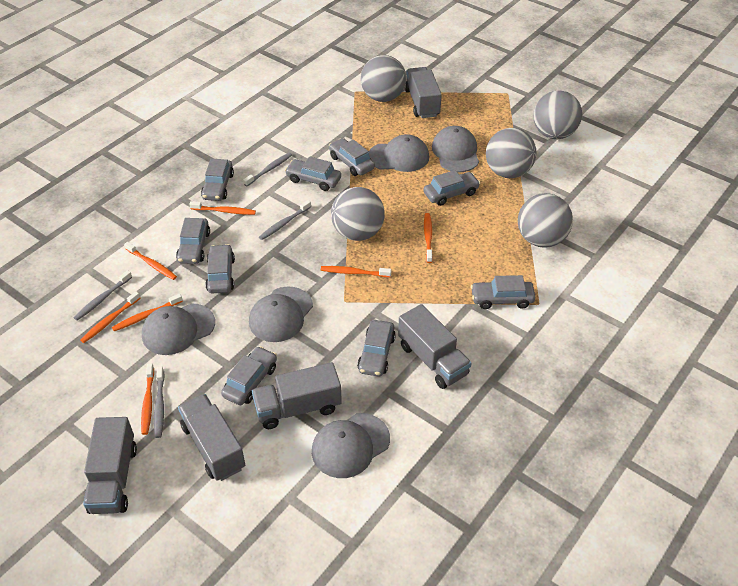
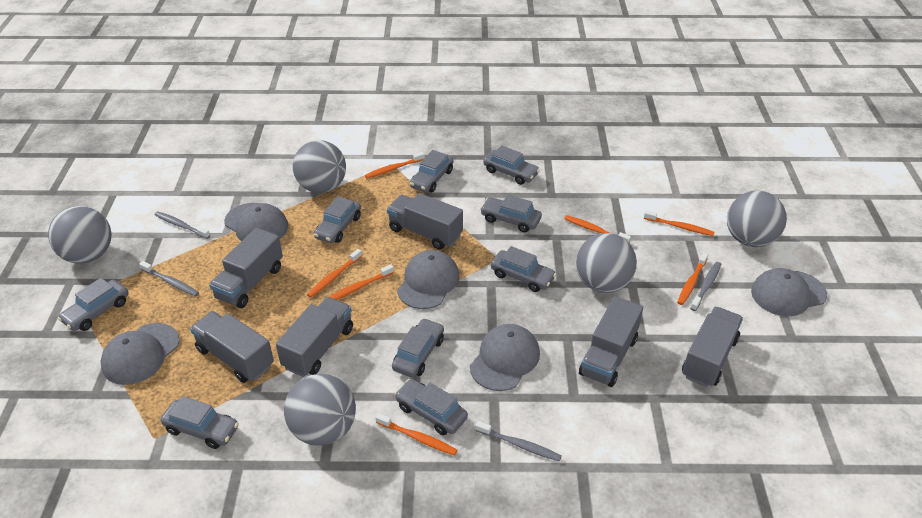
grey truck: [83,417,137,514] [178,394,245,481] [252,362,342,429] [398,304,471,389] [405,67,442,118] = 5 -> [190,311,274,383] [209,228,283,308] [276,297,353,377] [387,193,463,250] [579,296,643,387] [682,307,743,387] = 6

